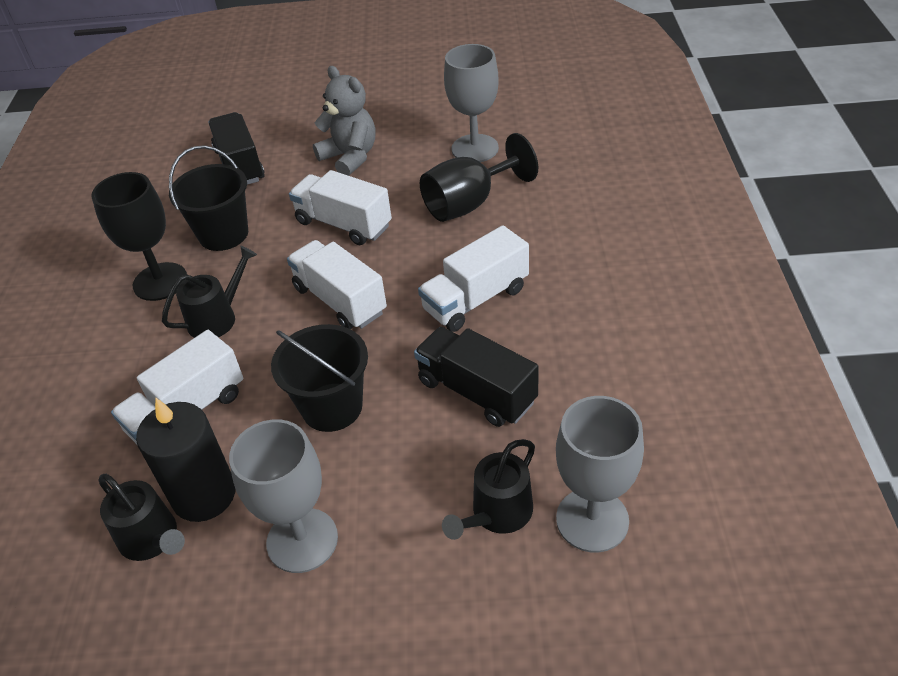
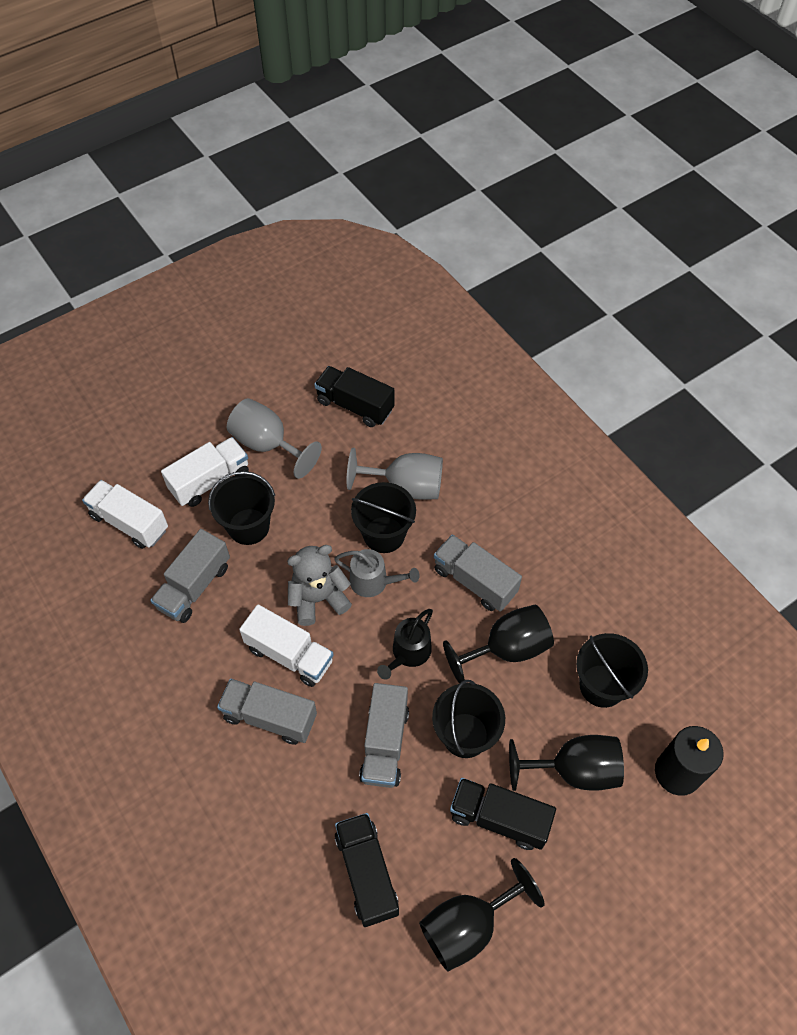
black bucket: [169,145,248,251] [271,324,368,432] = 2 -> [208,471,275,545] [351,482,416,553] [432,680,505,758] [576,633,648,708] = 4
black goblet: [92,172,187,301] [420,133,538,222] = 2 -> [419,858,545,971] [443,605,554,684] [509,735,624,791] = 3
black truck: [208,112,265,185] [414,327,539,427] = 2 -> [314,366,394,427] [335,813,399,927] [450,778,556,850] = 3
black watering can: [98,474,185,561] [162,246,257,338] [442,439,535,540] = 3 -> [377,609,433,680] = 1
grey goblet: [229,419,338,573] [444,44,499,162] [556,396,644,552] = 3 -> [227,398,322,479] [347,448,443,500] = 2
grey truck: none = 0 -> [150,529,230,623] [217,678,317,745] [359,683,409,788] [434,535,522,612] = 4
grey watering can: none = 0 -> [334,549,420,597] = 1
white truck: [111,330,243,444] [287,240,387,329] [289,170,392,245] [418,225,529,332] = 4 -> [82,480,168,549] [161,437,249,507] [239,604,334,687] = 3

